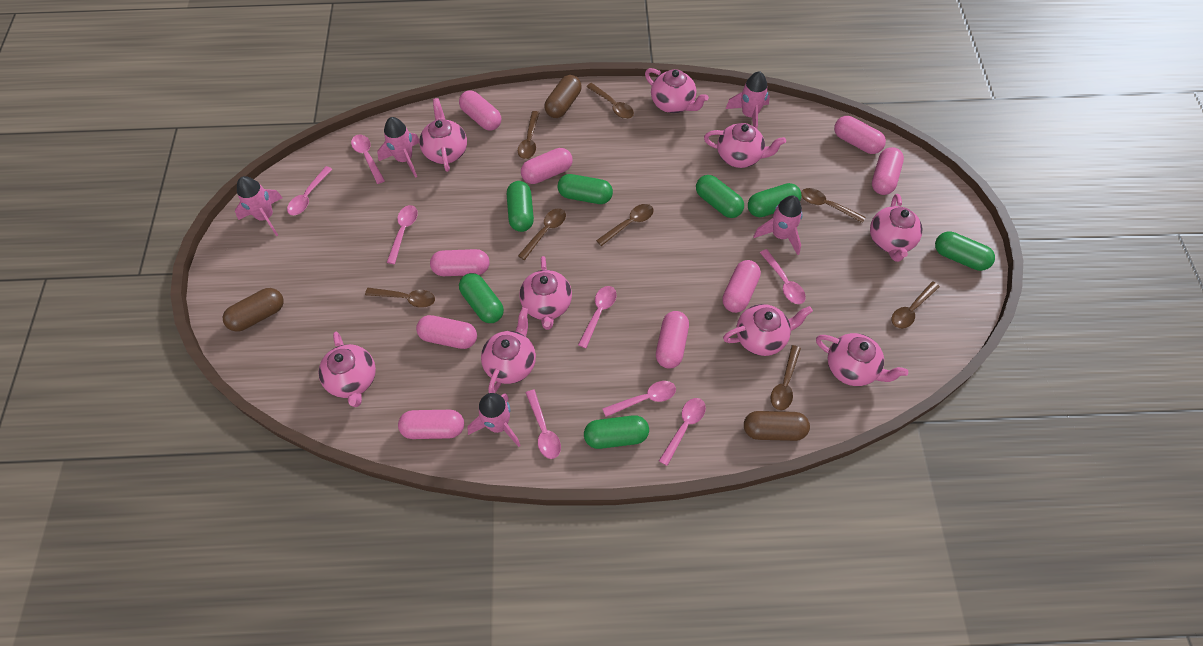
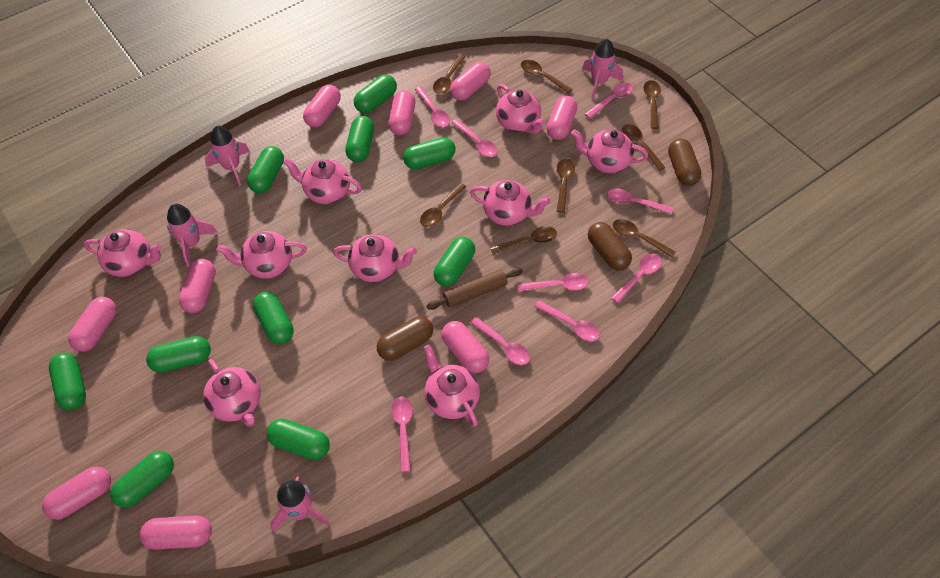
brown rolling pin: none = 0 -> [427,267,523,310] = 1
green capsule: [459,273,504,323] [507,181,534,232] [557,174,613,204] [584,415,649,449] [696,175,744,218] [748,183,801,217] [935,231,995,271] = 7 -> [49,353,86,410] [110,451,174,508] [146,336,211,373] [247,146,284,193] [253,292,294,344] [267,419,330,460] [345,116,374,162] [354,74,397,113] [403,137,456,169] [434,237,475,287] = 10
pink rocket: [235,176,283,236] [377,117,419,178] [467,393,521,447] [726,71,770,129] [753,195,802,255] = 5 -> [167,204,218,267] [205,126,250,186] [270,477,331,532] [582,38,623,99] = 4
pink spoon: [287,166,332,215] [351,134,385,184] [387,205,418,264] [526,390,561,459] [578,286,617,348] [602,381,676,417] [659,398,706,466] [760,249,806,304] = 8 -> [391,397,413,472] [415,86,450,127] [451,119,498,157] [470,317,530,365] [517,273,588,292] [534,300,600,341] [585,82,633,118] [607,189,673,214] [612,254,662,303] = 9

